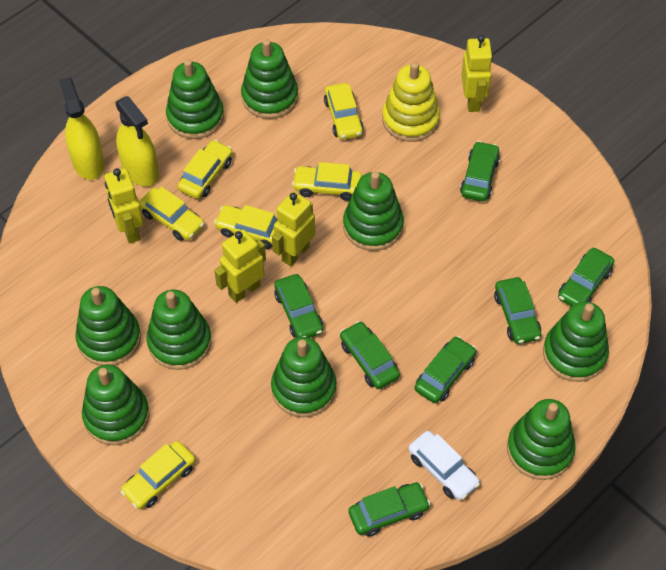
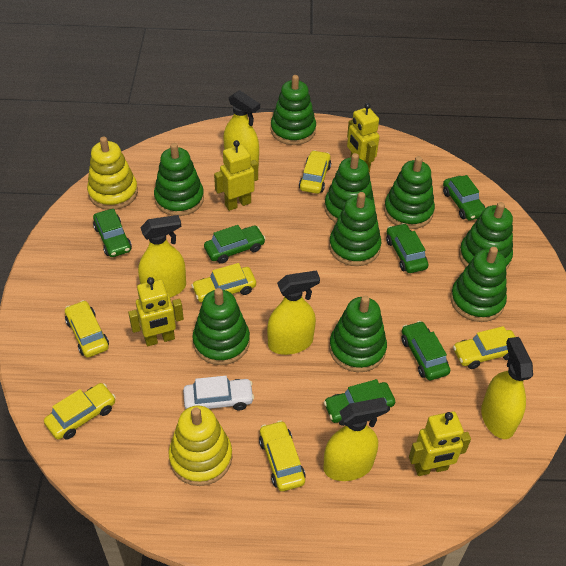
green car: [274,274,323,338] [340,321,400,389] [349,482,430,537] [415,336,476,403] [460,141,500,202] [494,277,541,344] [558,248,614,307] = 7 -> [93,209,132,257] [204,225,266,264] [324,379,395,426] [386,223,428,273] [402,321,450,380] [443,175,485,221] = 6
yellow spray bottle: [59,77,105,180] [115,96,159,187] = 2 -> [138,215,186,298] [223,90,260,167] [267,270,320,355] [323,397,388,481] [481,337,533,439] = 5
yellow stacking toy: [382,62,440,142] = 1 -> [87,137,138,210] [168,405,232,486] = 2

